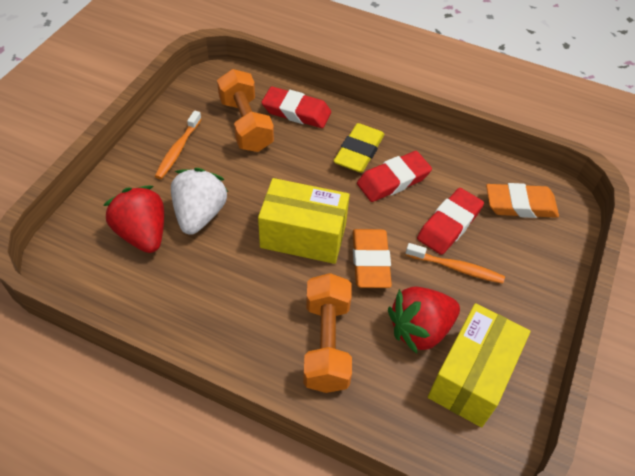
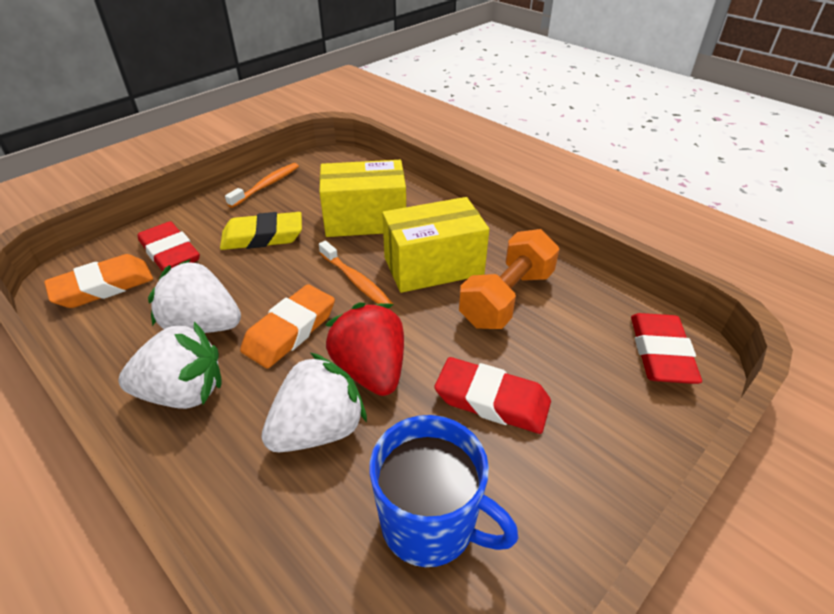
blue mug: none = 0 -> [370,415,518,568] = 1
orange dumbbell: [217,69,274,152] [303,273,352,393] = 2 -> [459,229,559,329] = 1
red strawberry: [103,186,164,253] [388,287,460,354] = 2 -> [325,302,404,396] = 1
white strawberry: [171,168,228,235] = 1 -> [118,322,222,409] [148,259,241,333] [261,353,367,452] = 3

